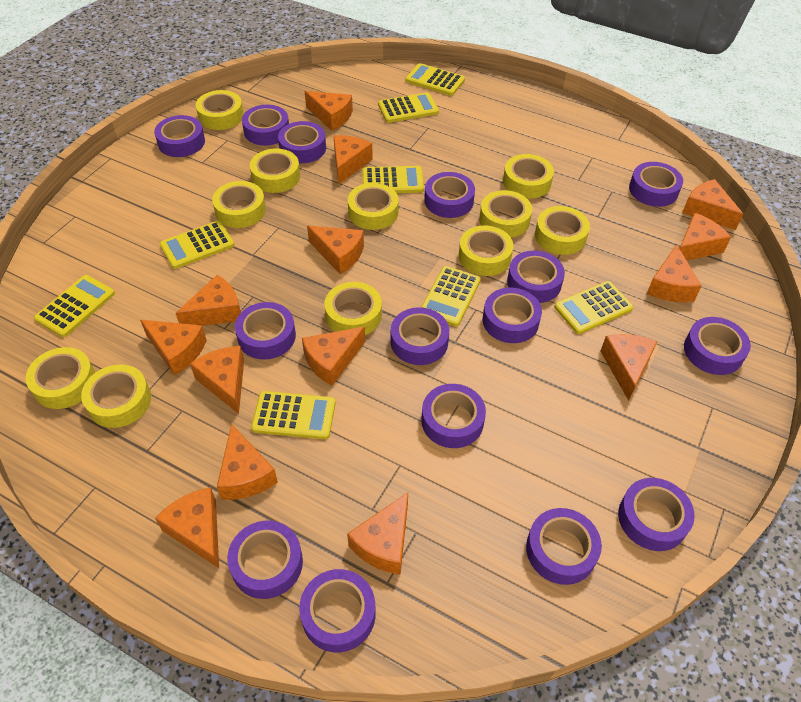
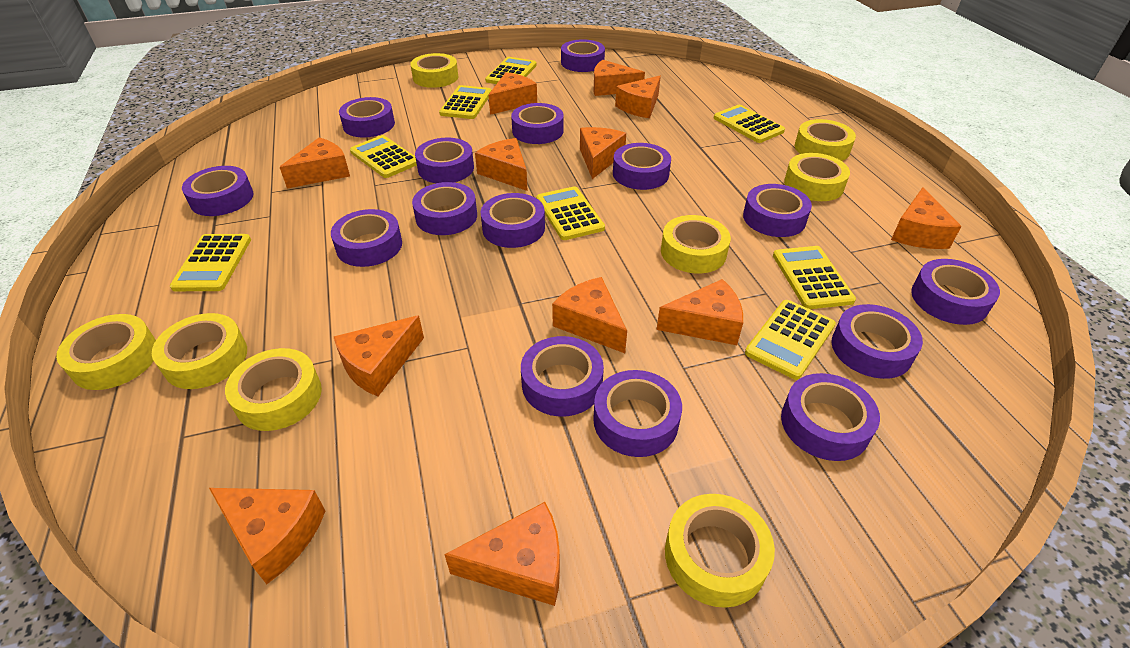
orange cheese: [140,320,207,375] [155,487,219,568] [176,275,241,326] [190,346,244,414] [217,424,278,500] [302,327,365,386] [305,91,353,131] [307,226,364,274] [334,135,373,184] [347,493,408,575] [600,334,658,401] [647,244,702,302] [679,213,731,260] [682,179,744,230] = 14 -> [209,488,325,584] [280,138,350,188] [334,315,424,396] [444,502,560,606] [475,138,528,191] [488,72,537,115] [552,277,627,353] [580,127,626,179] [593,60,645,96] [615,76,661,118] [656,279,743,345] [891,187,962,249] = 12
yellow tape: [26,347,96,409] [81,365,151,428] [196,90,244,130] [212,181,266,228] [250,148,300,193] [324,282,382,335] [348,183,399,230] [459,225,513,276] [479,190,532,238] [503,154,554,199] [535,206,590,255] = 11 -> [56,314,156,390] [152,313,247,389] [225,348,322,431] [410,53,458,88] [661,215,731,274] [665,494,775,608] [784,153,850,201] [795,119,856,161] = 8

